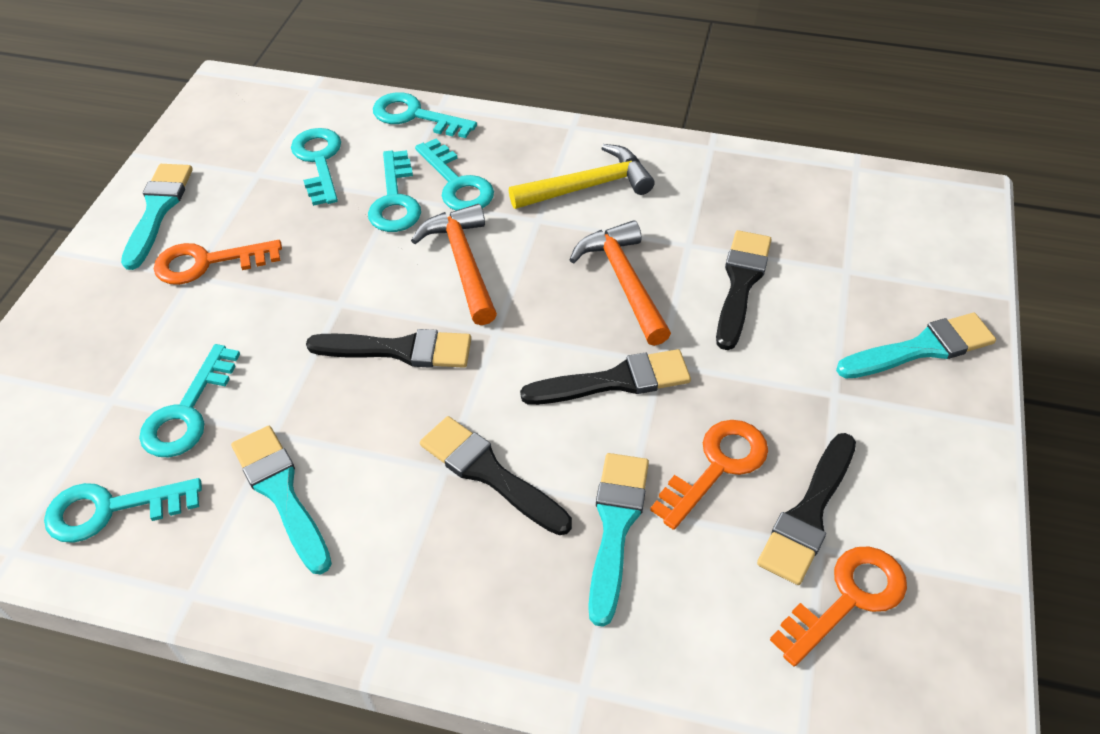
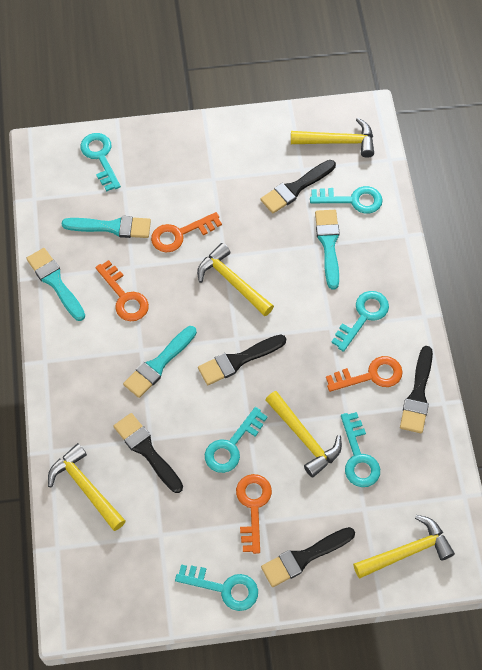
orange hammer: [411,204,497,325] [570,220,671,346] = 2 -> none = 0
orange key: [154,240,282,285] [650,420,768,530] [770,546,907,666] = 3 -> [95,260,149,321] [151,212,222,253] [236,474,272,554] [326,356,403,392] = 4
yellow hammer: [509,144,655,209] = 1 -> [48,443,126,531] [197,243,274,316] [266,391,342,478] [291,118,374,158] [353,515,455,578] = 5

